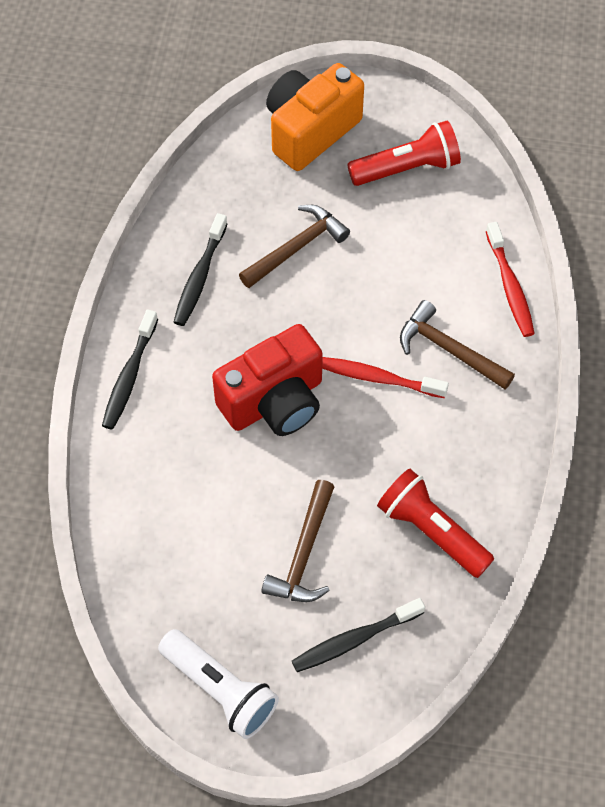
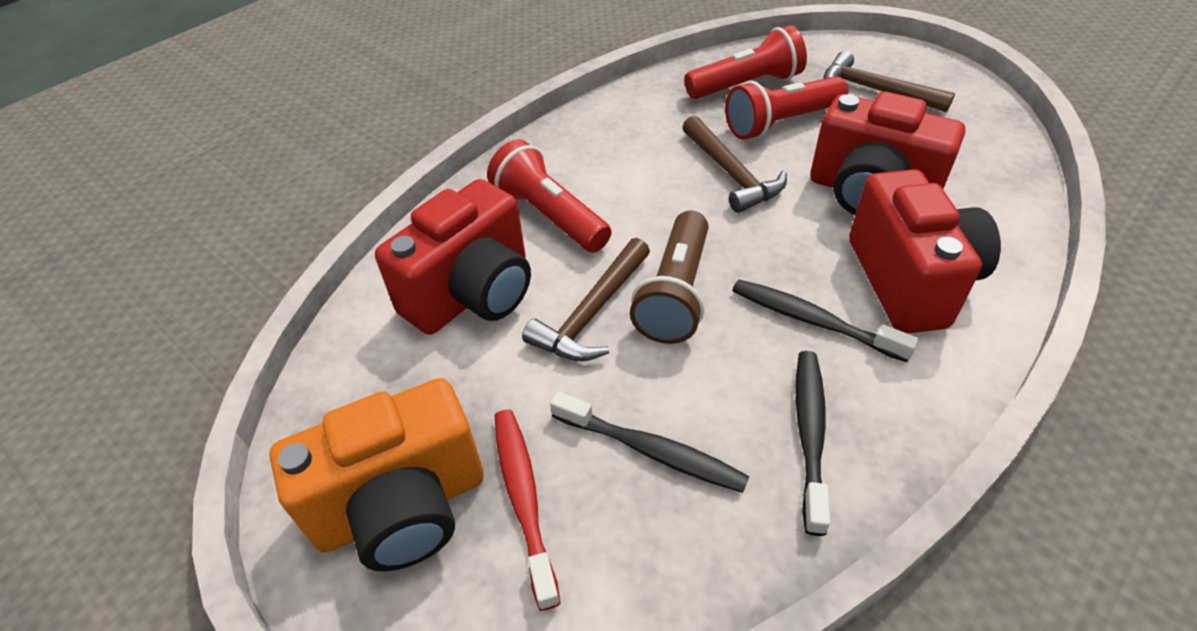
brown flashlight: none = 0 -> [630,211,708,344] = 1
red camera: [212,324,323,436] = 1 -> [375,179,531,335] [810,91,965,215] [849,169,1001,333] = 3
red flashlight: [347,121,461,186] [377,469,494,578] = 2 -> [487,139,611,252] [684,25,807,99] [725,76,848,140] = 3
red toothbrush: [322,357,449,398] [486,222,535,337] = 2 -> [495,410,561,611] = 1
white flashlight: [158,629,279,739] = 1 -> none = 0

